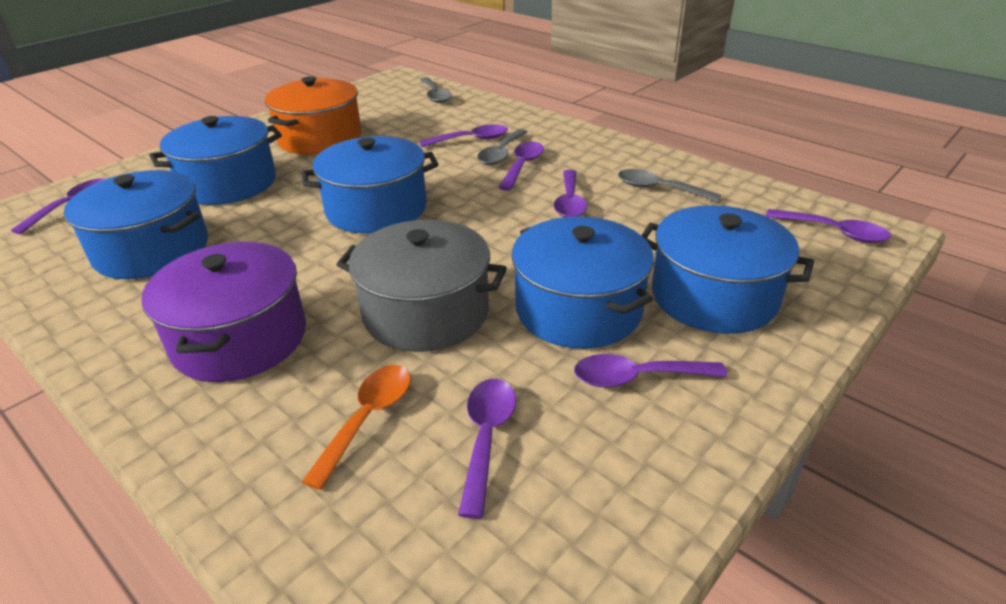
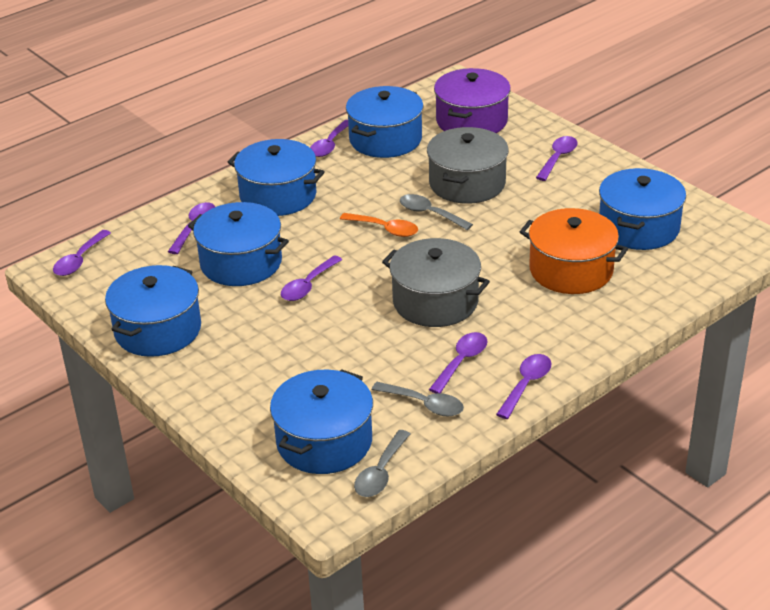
blue pot: [64,170,208,279] [149,116,282,205] [301,136,439,234] [511,216,654,349] [641,205,814,334] = 5 -> [105,265,201,357] [188,202,289,286] [228,139,325,216] [270,369,373,474] [346,86,424,158] [599,168,686,250] = 6
grey pot: [336,220,507,352] = 1 -> [382,238,490,327] [427,127,509,204] = 2

